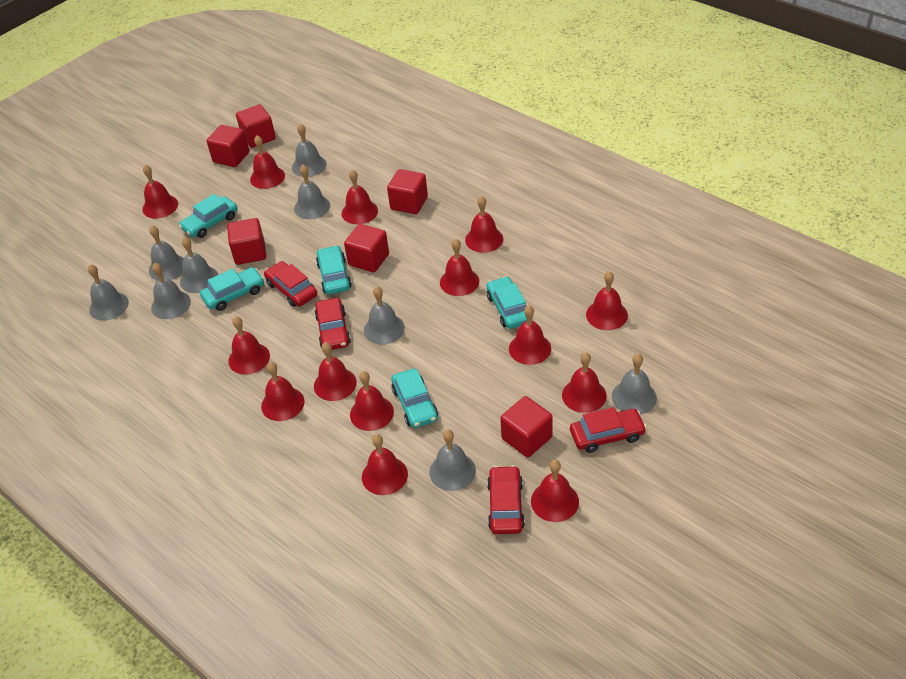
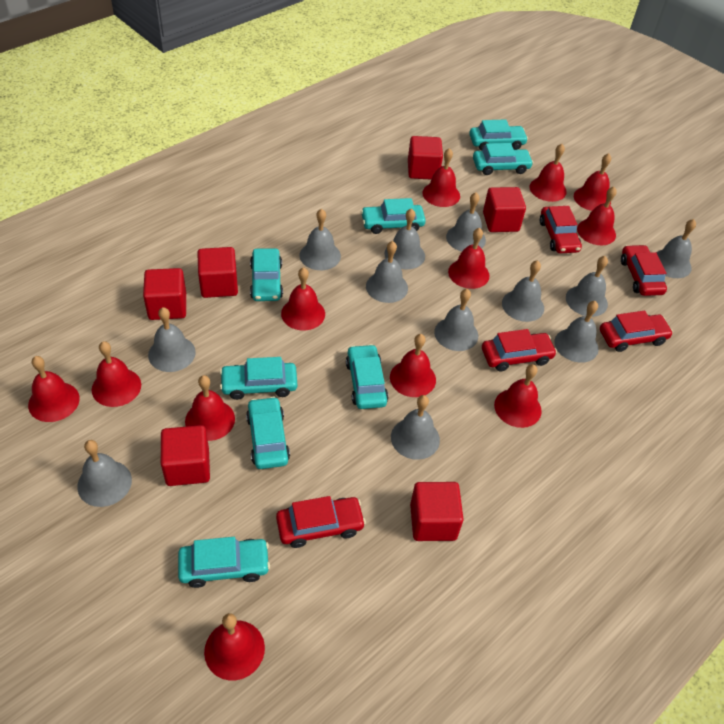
grey bell: [88,264,129,321] [149,226,184,280] [151,263,191,319] [180,237,218,293] [292,124,327,177] [294,165,330,219] [364,286,405,344] [430,430,476,491] [612,354,657,414] = 9 -> [77,440,132,507] [148,307,196,372] [300,209,341,270] [366,241,408,303] [385,208,425,269] [391,395,440,460] [434,289,478,351] [446,193,486,251] [502,260,544,322] [554,301,599,363] [566,256,608,317] [656,219,696,278] = 12
red bell: [142,165,178,219] [228,316,270,374] [250,136,285,189] [261,362,305,421] [314,342,357,401] [342,169,378,224] [350,371,394,431] [362,434,408,495] [440,239,479,296] [465,196,503,253] [509,305,551,365] [531,460,579,522] [562,352,607,413] [586,271,628,330] = 14 -> [28,356,80,422] [92,341,141,407] [185,375,235,441] [204,613,265,680] [281,267,325,330] [390,334,436,397] [423,148,460,207] [448,228,489,289] [494,364,542,428] [529,144,567,202] [574,153,611,211] [577,187,617,245] = 12
red car: [264,261,317,307] [315,298,351,350] [487,465,525,534] [570,407,647,453] = 4 -> [276,496,366,548] [482,329,557,371] [540,206,582,253] [600,311,673,352] [621,245,667,296] = 5
turquoise car: [179,194,238,238] [200,267,264,311] [316,245,352,295] [391,369,438,428] [486,276,527,329] = 5 -> [178,537,270,588] [220,357,297,400] [246,397,290,469] [250,248,283,301] [346,344,388,409] [361,198,426,234] [469,119,528,151] [473,143,533,175] = 8

